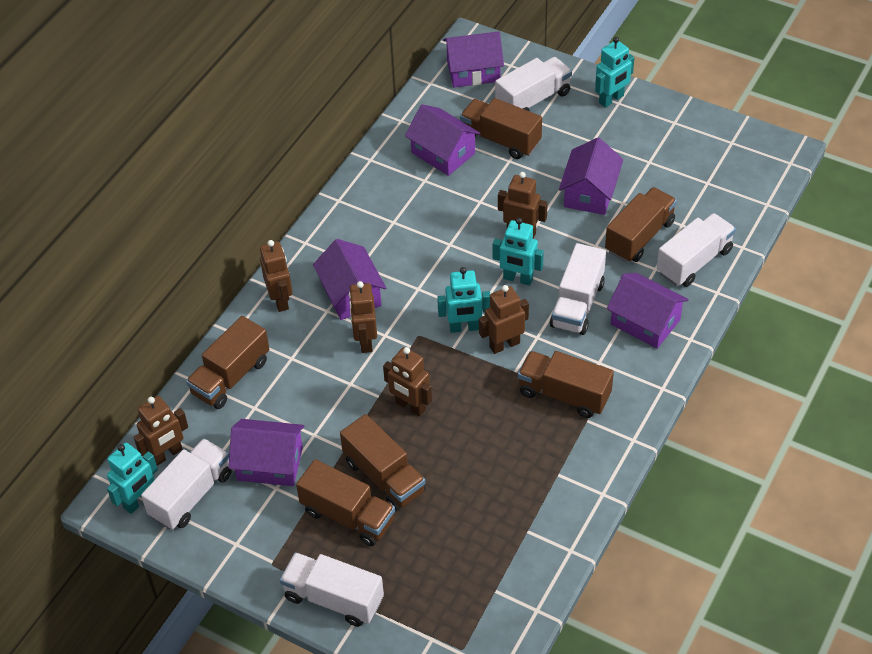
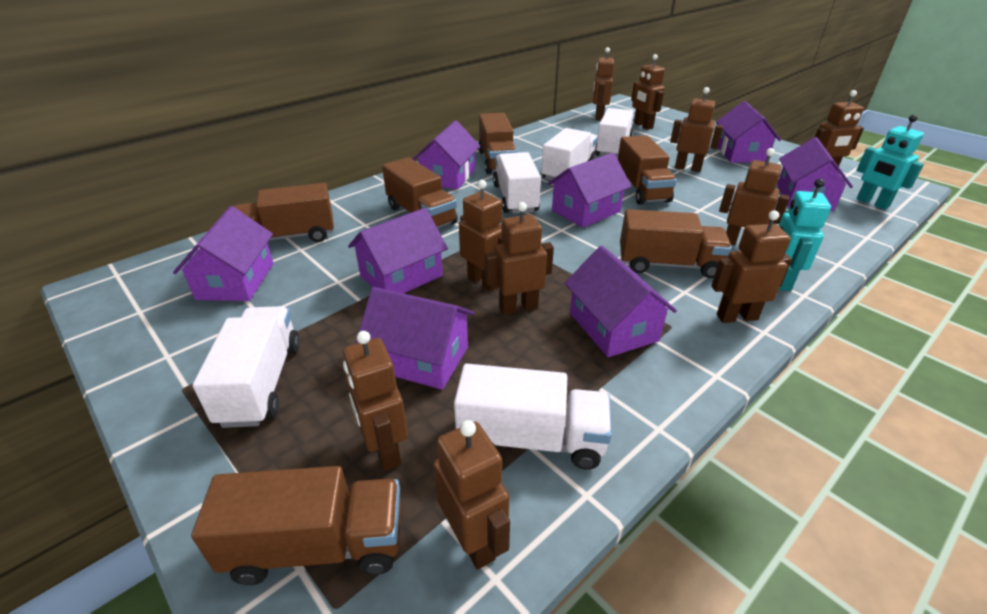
brown robot: [134,396,188,466] [260,240,293,312] [349,281,377,353] [383,347,432,416] [479,285,529,354] [498,172,548,239] = 6 -> [343,331,408,471] [433,420,510,570] [459,180,503,291] [485,202,554,315] [593,47,614,120] [631,54,665,130] [670,87,723,172] [711,210,792,323] [719,148,790,245] [815,90,864,170] = 10
purple house: [228,419,304,486] [313,239,386,320] [405,104,481,176] [443,31,504,87] [559,137,623,215] [607,273,689,349] = 6 -> [173,206,273,301] [348,208,448,293] [356,287,474,390] [413,120,480,190] [547,153,632,228] [564,246,677,357] [716,101,781,163] [777,137,853,211] = 8
turquoise robot: [107,442,158,514] [437,267,490,333] [493,218,544,286] [595,37,635,108] = 4 -> [778,179,831,291] [856,115,924,210] = 2

